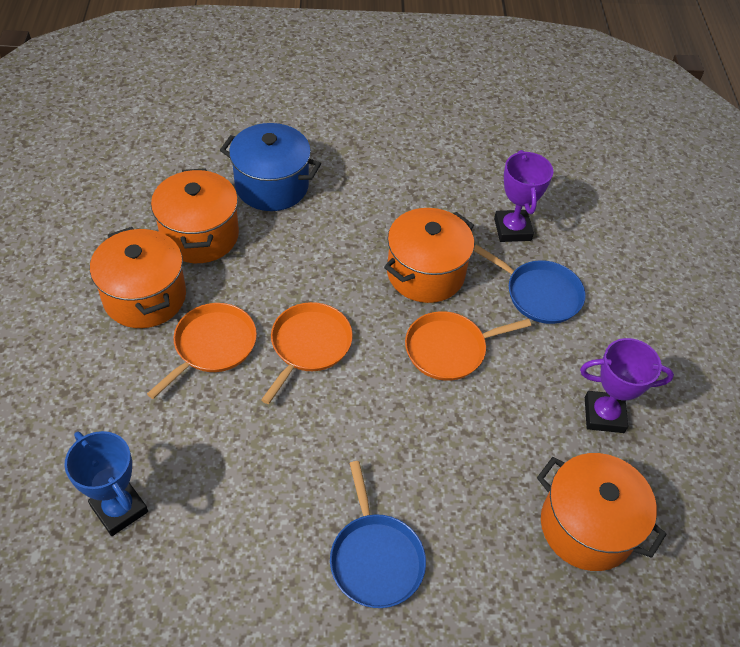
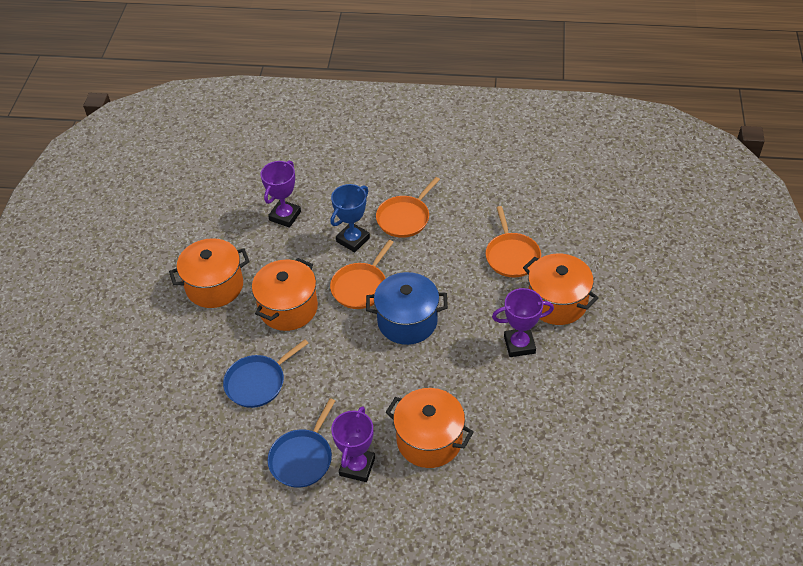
purple trophy: [494,150,554,242] [580,338,674,433] = 2 -> [260,161,301,228] [331,406,375,482] [492,288,554,357] = 3

